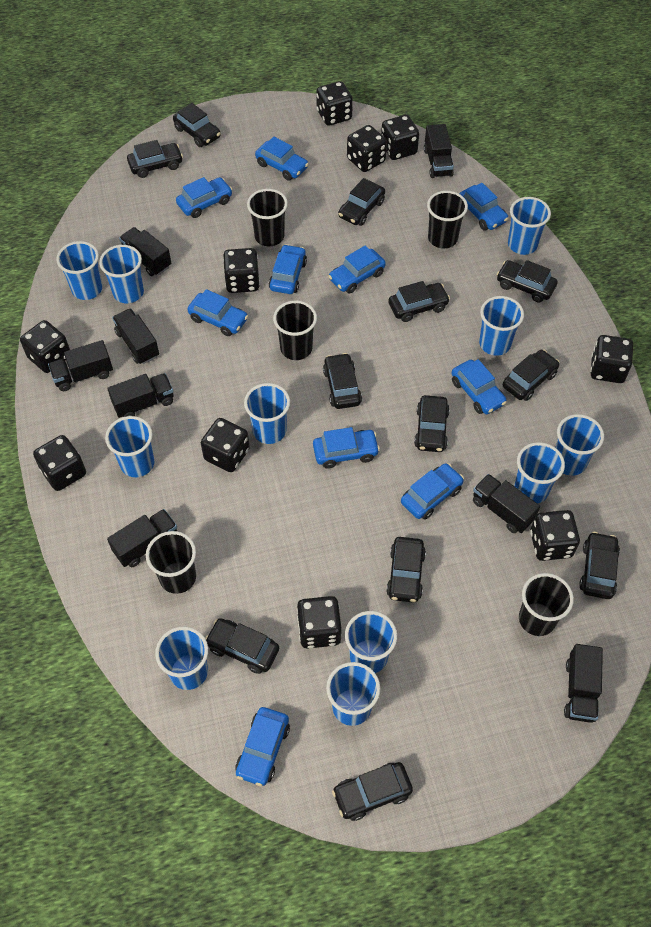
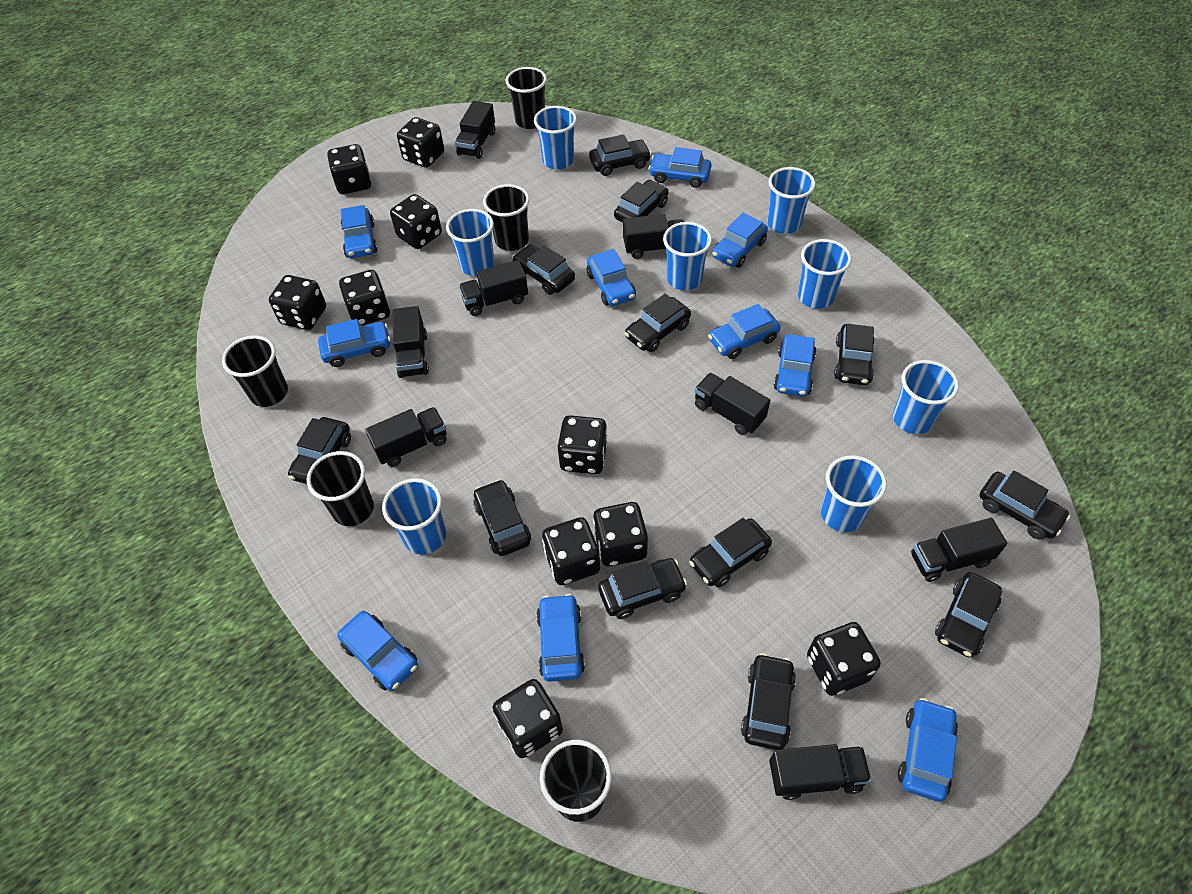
blue cup: [56,241,103,300] [99,245,144,303] [105,416,154,477] [155,627,208,690] [244,383,290,444] [326,662,380,726] [345,611,397,673] [479,296,524,356] [508,197,551,255] [514,442,565,504] [555,414,604,476] = 11 -> [382,478,446,555] [446,209,495,276] [534,106,577,170] [663,222,712,291] [767,167,815,234] [798,239,852,309] [821,455,887,532] [893,360,959,434] = 8

